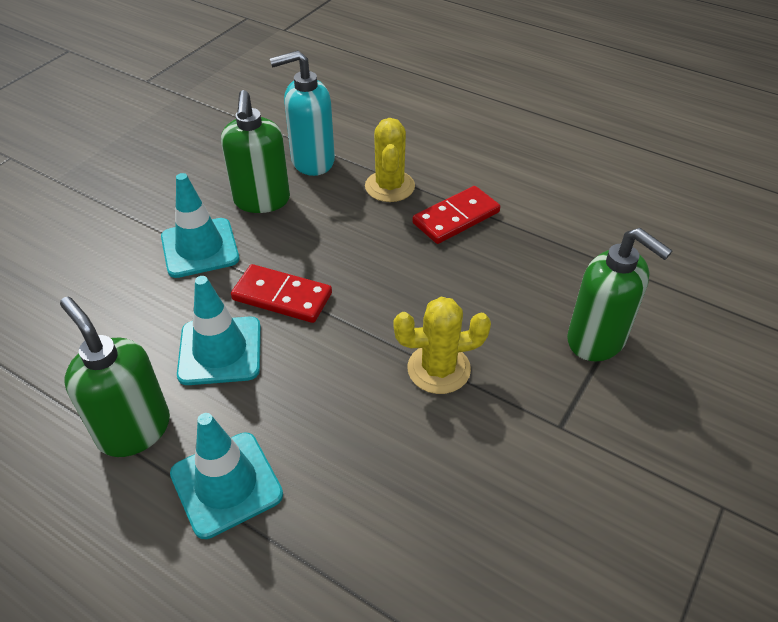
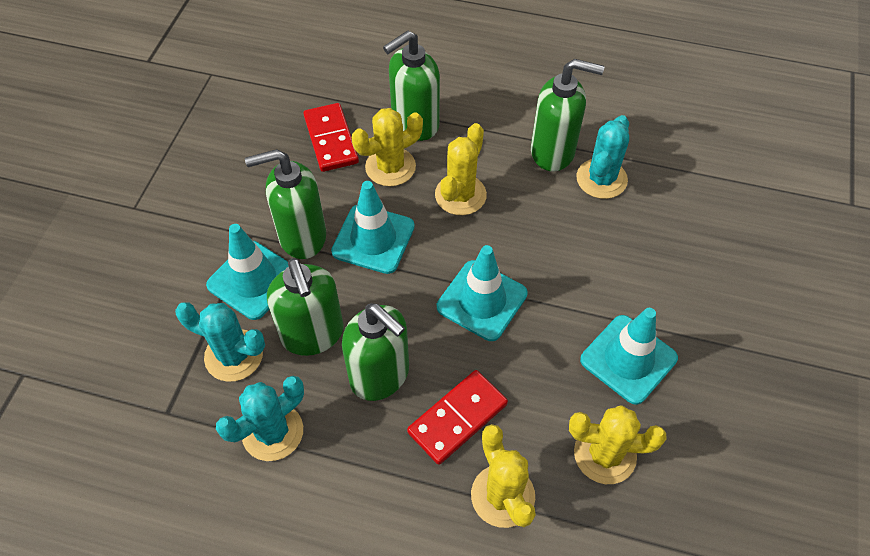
green soap dispenser: [60,297,170,457] [221,90,290,213] [567,228,673,361] = 3 -> [245,149,326,259] [267,258,344,356] [342,304,409,401] [383,30,440,141] [531,59,604,171] = 5
turquoise cactus: none = 0 -> [175,303,265,382] [216,376,304,461] [576,115,629,199] = 3
turquoise soap dispenser: [270,50,335,176] = 1 -> none = 0
turquoise traffic cone: [161,173,239,278] [170,413,283,539] [177,276,261,385] = 3 -> [206,224,288,320] [331,181,415,274] [437,245,528,341] [580,308,678,405] = 4
yellow cactus: [365,118,415,202] [394,297,491,394] = 2 -> [352,108,423,186] [435,123,487,215] [471,424,536,528] [569,405,666,484] = 4

